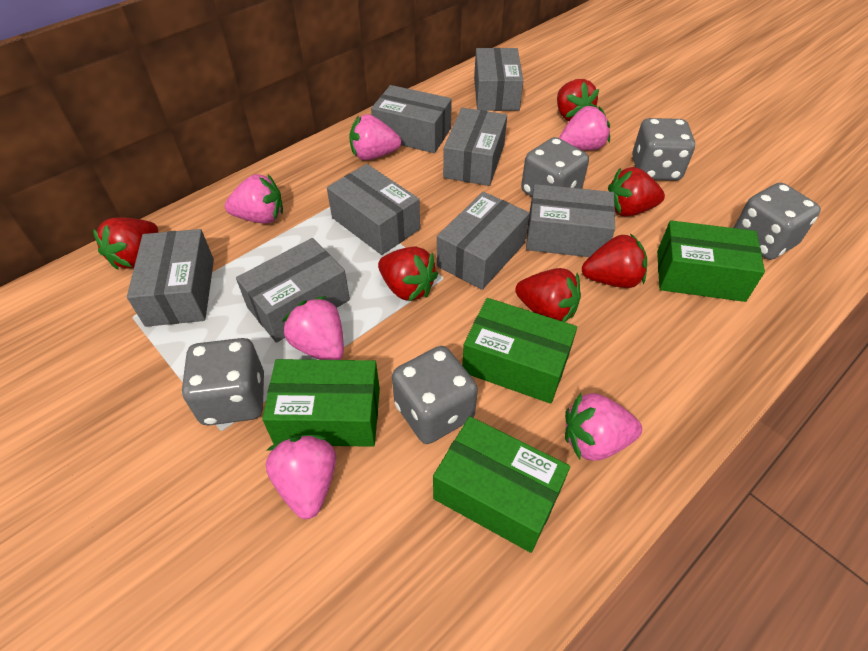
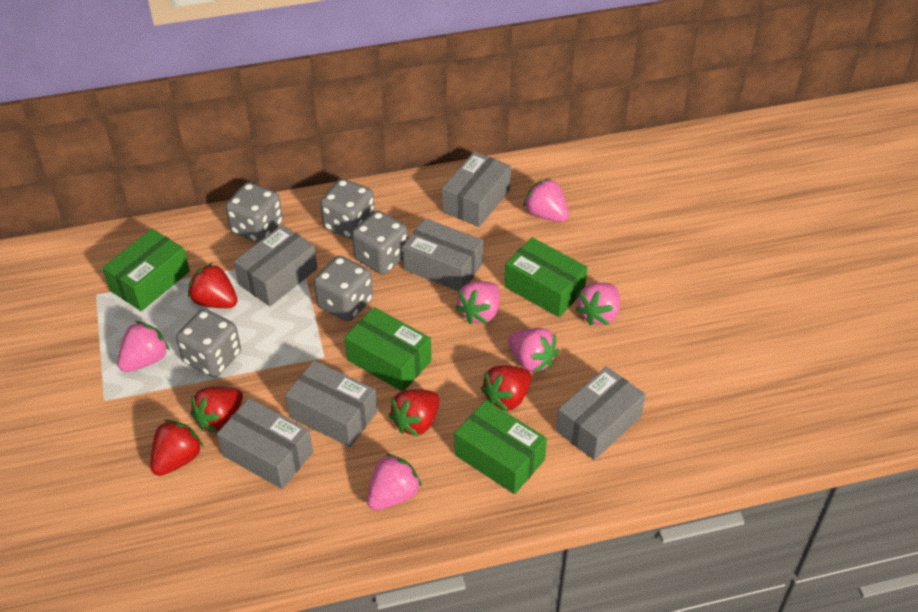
grey box: [127,229,214,327] [236,238,350,343] [327,164,420,255] [371,85,452,153] [437,192,530,290] [443,108,507,186] [474,48,523,111] [526,184,615,257] = 8 -> [217,398,313,489] [234,225,317,306] [285,360,377,447] [403,218,483,291] [442,151,511,227] [556,366,646,460] = 6
red strawberry: [93,217,158,270] [378,247,438,301] [515,268,581,322] [557,79,599,121] [582,233,647,288] [608,167,665,216] = 6 -> [150,420,204,476] [188,263,238,308] [190,387,243,433] [389,389,440,437] [481,365,532,412] = 5

